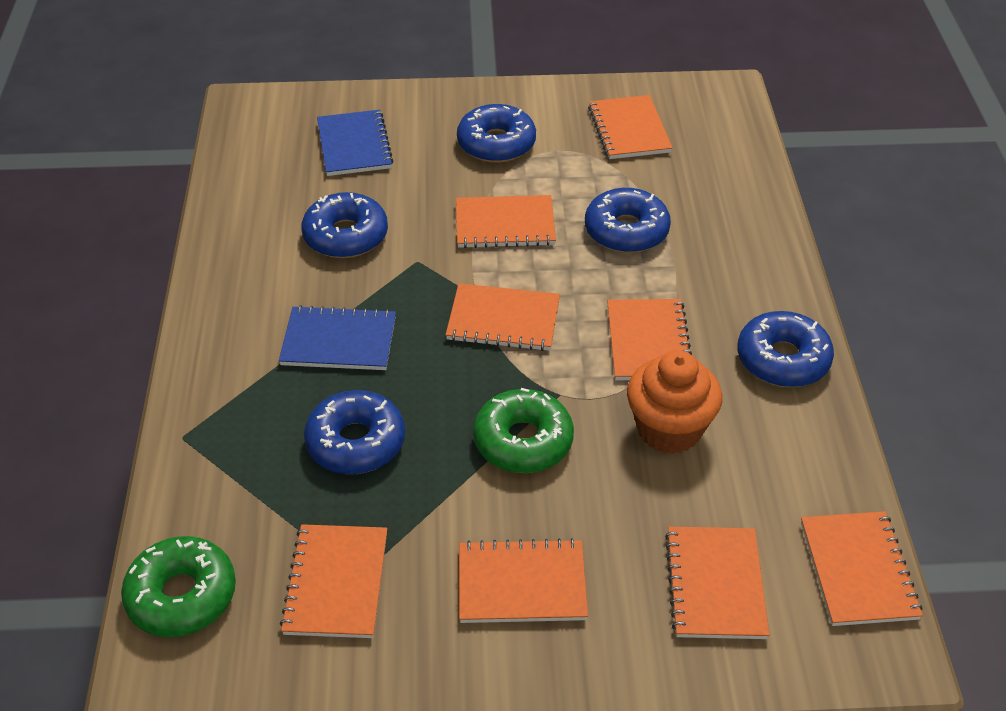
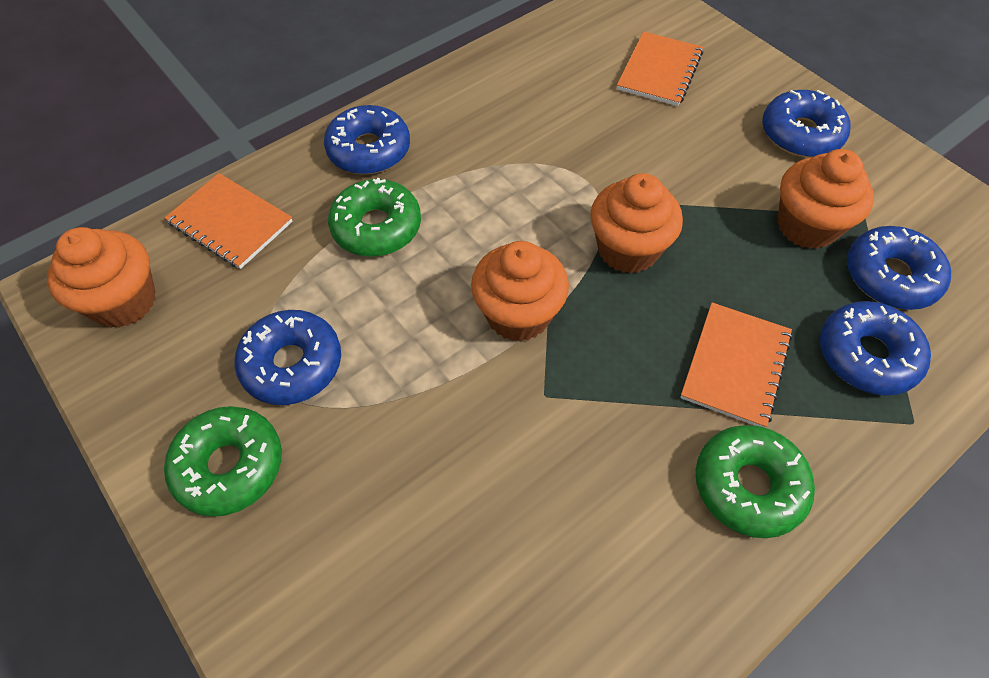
blue notebook: [279,305,396,370] [317,110,393,176] = 2 -> none = 0
green donut: [121,536,236,637] [473,388,574,473] = 2 -> [164,406,282,517] [328,178,421,257] [695,425,815,538] = 3
orange cupcake: [627,350,722,454] = 1 -> [47,227,156,328] [471,241,569,342] [590,173,683,274] [778,149,874,249] = 4
orange notebook: [280,524,387,638] [446,283,560,351] [456,195,556,248] [459,538,588,623] [588,95,673,159] [607,299,692,380] [665,527,770,639] [801,511,923,626] = 8 -> [165,173,293,269] [617,31,703,106] [680,302,793,428] = 3

